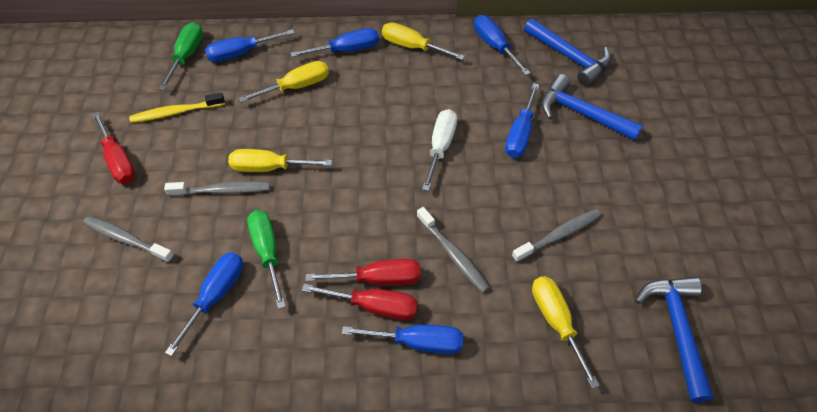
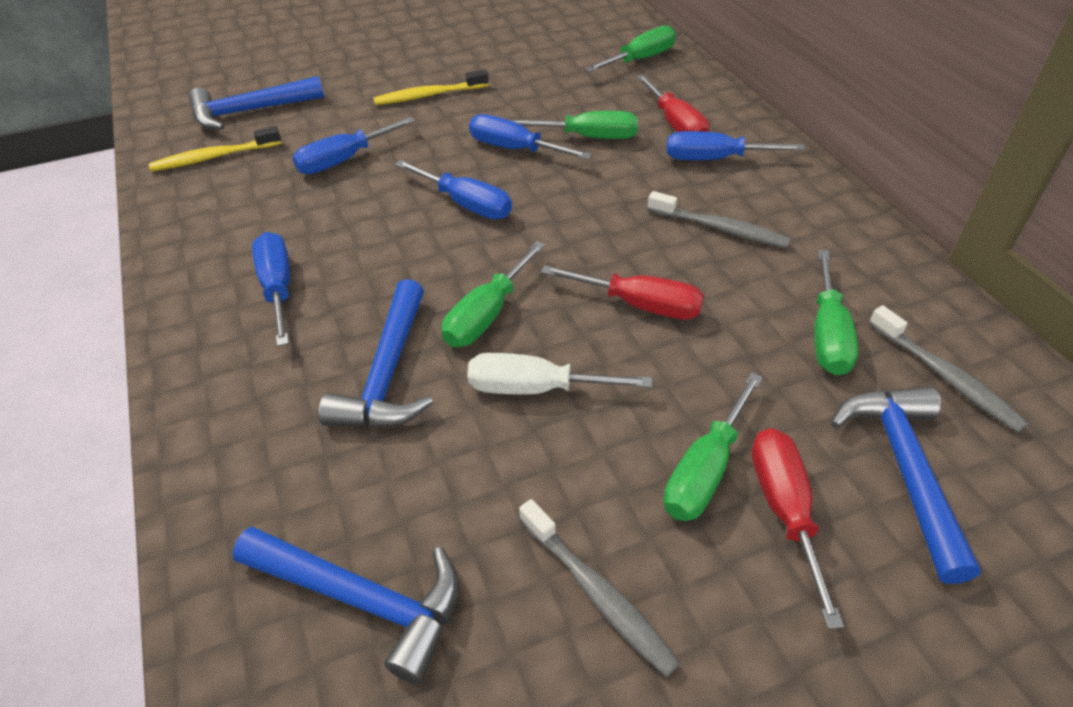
blue hammer: [524,18,611,86] [541,74,643,141] [635,277,714,402] = 3 -> [188,76,324,130] [232,526,459,684] [319,279,433,428] [831,386,981,584] = 4
blue screwdriver: [165,252,243,356] [205,29,294,62] [290,28,379,57] [342,325,463,354] [474,15,530,76] [505,83,539,158] = 6 -> [252,232,290,346] [292,117,416,174] [395,160,512,219] [469,114,592,160] [667,131,805,160] = 5
green screwdriver: [159,22,203,90] [247,210,286,309] = 2 -> [442,241,546,347] [510,111,638,139] [585,25,676,72] [663,372,763,521] [814,250,859,376] = 5
grey toothbrush: [83,216,174,263] [164,181,270,196] [417,207,490,293] [512,209,601,263] = 4 -> [519,499,681,677] [648,191,791,248] [869,305,1029,433] = 3
yellow screwdriver: [228,149,332,172] [238,61,329,103] [382,22,465,60] [532,276,600,389] = 4 -> none = 0
yellow toothbrush: [129,92,225,123] = 1 -> [149,126,282,171] [373,69,489,105] = 2

